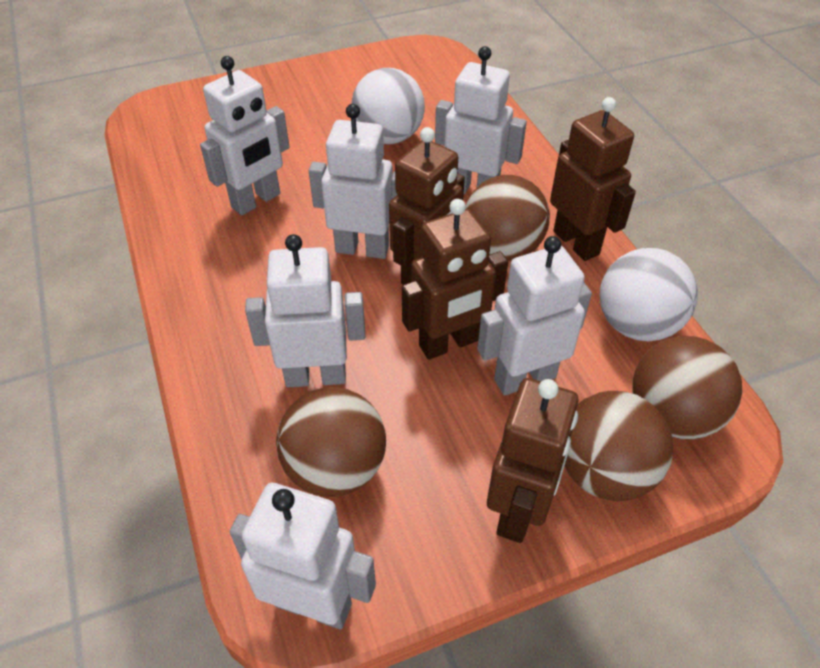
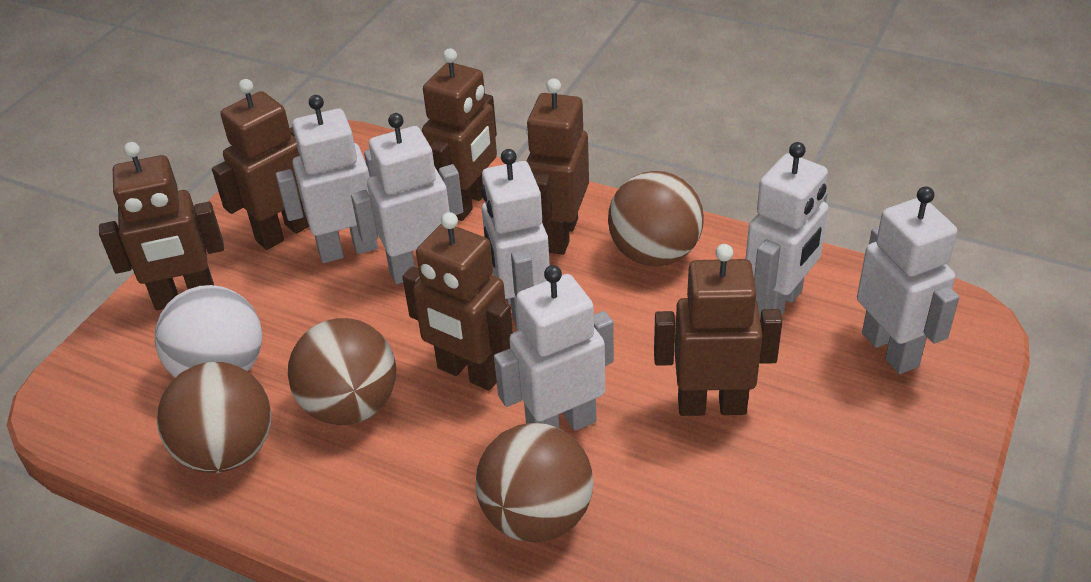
brown robot: [389,127,465,285] [402,199,508,360] [487,378,579,543] [550,97,636,261] = 4 -> [99,142,224,310] [212,79,309,250] [402,212,513,391] [422,48,497,221] [526,78,589,255] [654,244,782,416] = 6
white ball: [351,68,425,144] [600,248,698,341] = 2 -> [155,285,262,378] = 1

